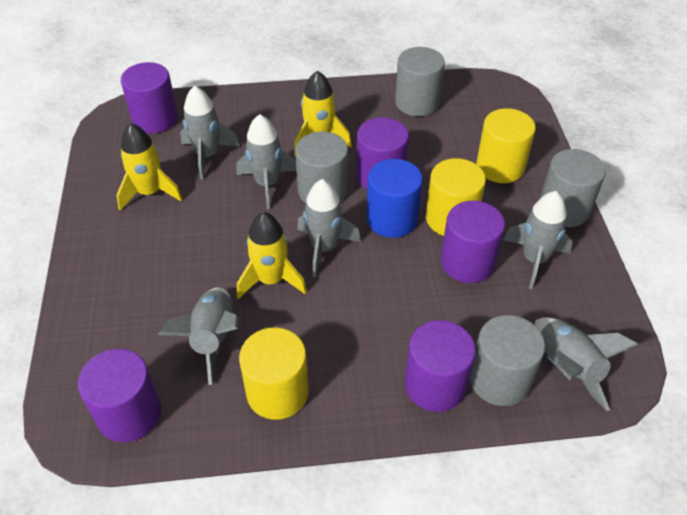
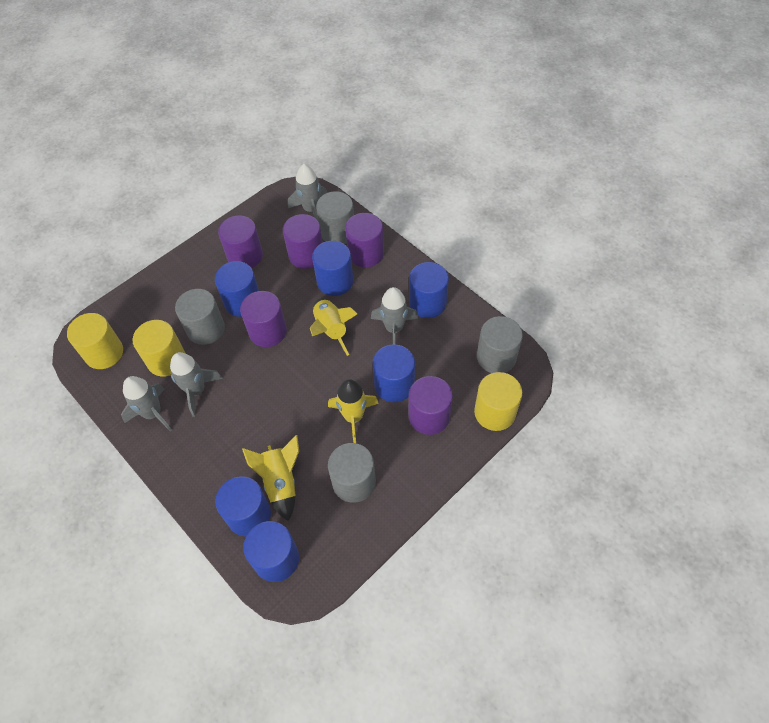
blue cylinder: [366,159,423,238] = 1 -> [215,261,259,317] [215,476,271,536] [243,521,299,582] [312,241,353,296] [373,344,415,402] [409,262,449,318] = 6
grey rocket: [158,287,239,385] [180,86,240,179] [236,114,296,210] [297,179,361,277] [504,191,573,289] [535,317,638,411] = 6 -> [121,376,172,432] [170,352,223,417] [288,164,327,221] [371,287,418,344] = 4

